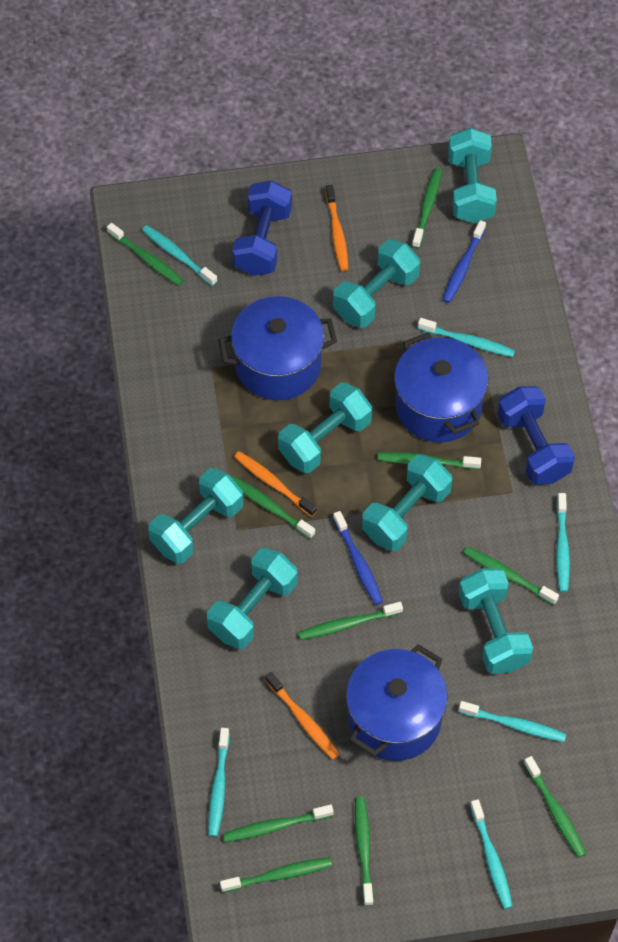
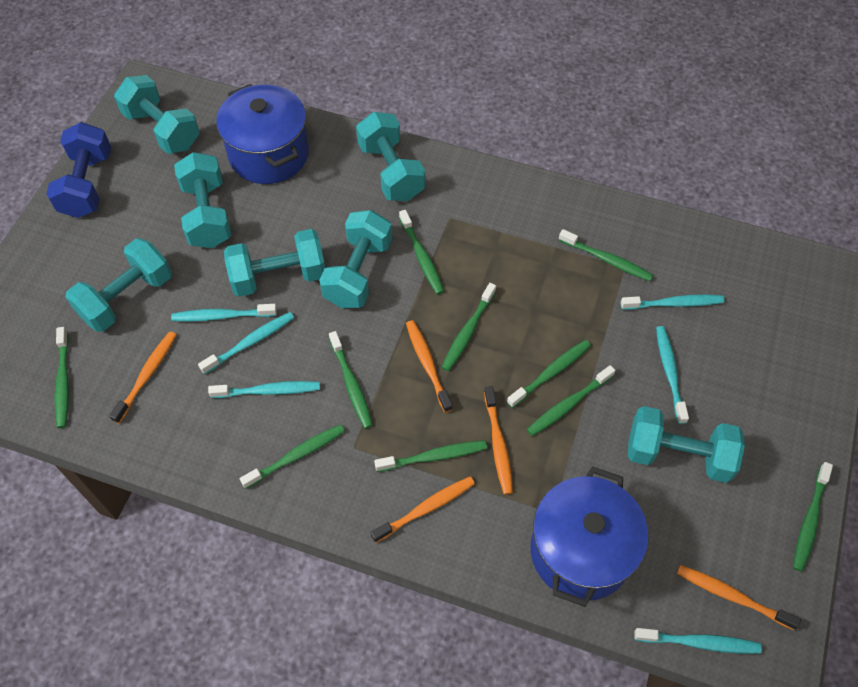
blue dumbbell: [232,181,292,276] [498,386,575,485] = 2 -> [46,122,111,218] = 1
blue pot: [218,296,337,400] [346,644,448,761] [394,332,489,442] = 3 -> [216,84,309,184] [531,466,648,607] = 2
blue toothbrush: [333,511,383,605] [442,220,486,303] = 2 -> none = 0
orange toothbrush: [234,451,317,517] [265,672,340,760] [326,185,348,271] = 3 -> [109,331,176,424] [371,477,475,543] [406,320,453,413] [484,386,513,495] [677,565,801,630] = 5

